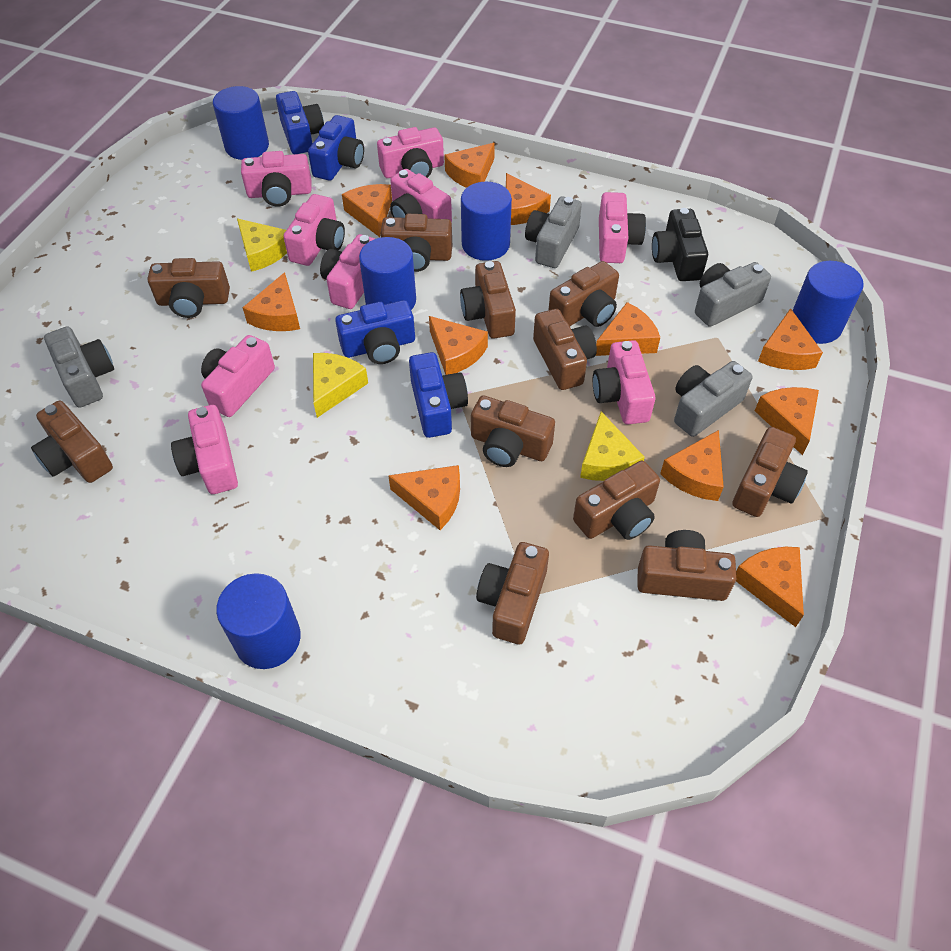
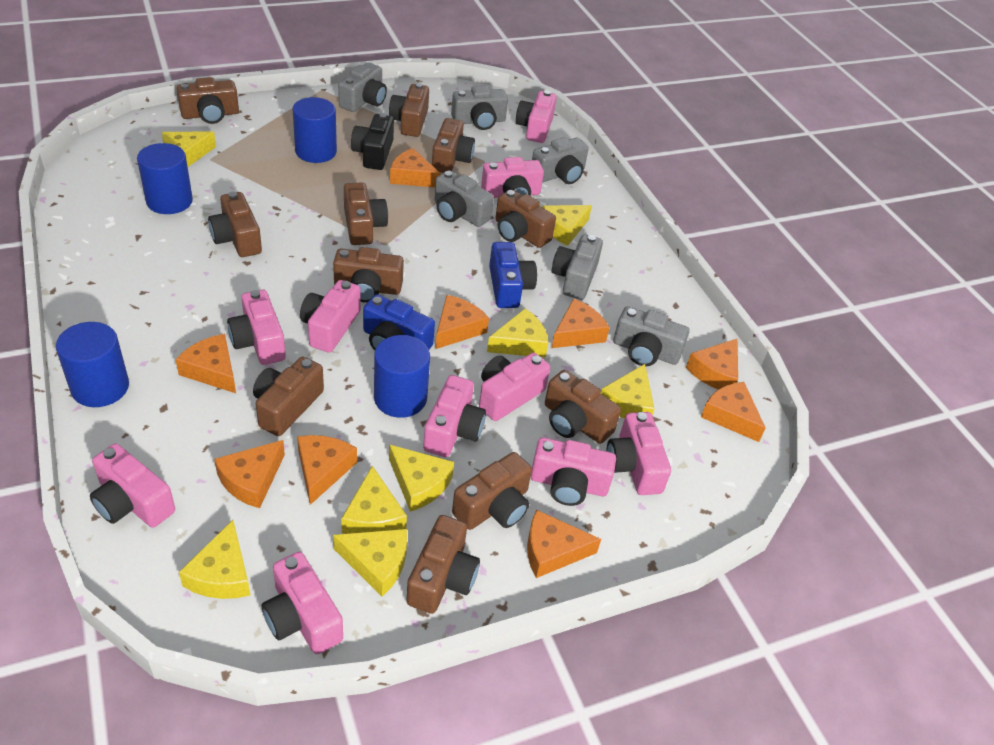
blue camera: [276,91,324,154] [308,115,364,181] [335,300,415,364] [409,352,468,438] = 4 -> [363,294,435,350] [489,242,537,308] = 2
blue cylinder: [213,86,269,160] [216,573,301,669] [359,237,416,310] [461,182,512,261] [792,261,864,344] = 5 -> [56,322,129,407] [137,143,193,214] [293,97,337,163] [374,335,430,418] = 4
grey camera: [44,326,114,408] [525,196,582,268] [674,361,752,437] [695,262,771,327] = 4 -> [338,63,387,112] [435,170,494,227] [451,86,508,130] [532,137,589,184] [552,234,603,300] [613,306,689,366] = 6
orange cheese: [242,272,300,331] [342,184,392,237] [388,465,460,530] [429,316,488,375] [444,143,495,188] [506,173,551,225] [596,302,660,356] [660,430,724,501] [736,547,804,627] [755,387,819,455] [758,308,823,370] = 11 -> [175,334,236,393] [214,440,285,508] [297,435,357,505] [390,148,441,187] [435,295,489,349] [527,510,601,578] [552,298,610,348] [686,338,738,390] [701,382,766,442] = 9
pink camera: [171,405,238,494] [201,335,275,417] [241,151,312,207] [283,194,345,266] [320,234,376,309] [377,127,444,178] [390,169,452,223] [593,340,656,424] [599,192,646,263] = 9 -> [90,443,175,528] [227,290,286,365] [262,552,343,654] [300,280,361,353] [423,375,486,457] [479,353,550,421] [481,157,544,198] [516,90,557,143] [531,437,616,506] [606,412,671,495] = 10
yellow cheese: [237,218,287,272] [313,353,368,418] [580,412,645,481] = 3 -> [162,131,216,167] [179,520,250,599] [333,529,407,596] [341,466,407,534] [389,444,454,512] [487,308,548,358] [542,205,592,246] [601,364,655,419] = 8

